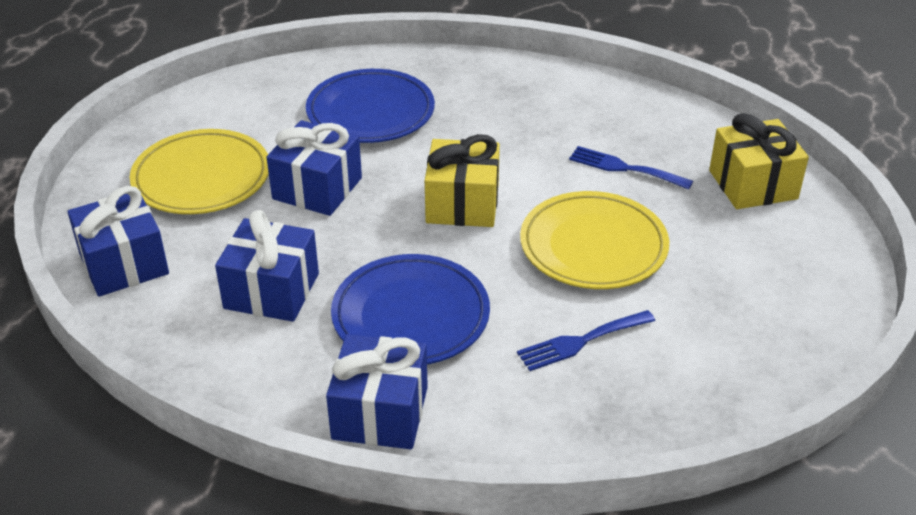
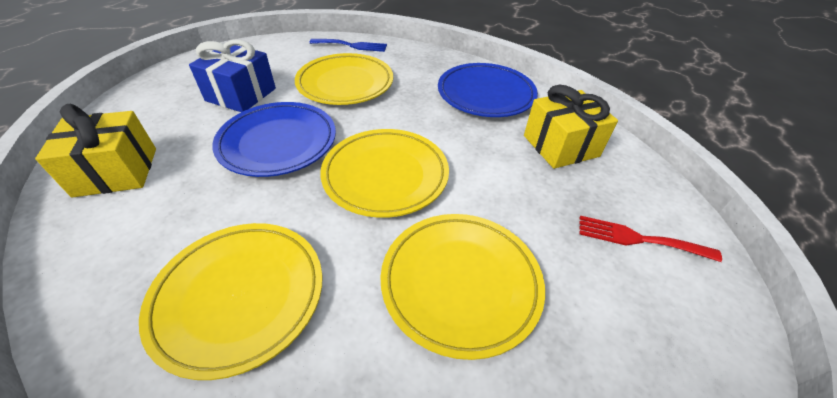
blue fork: [517,310,655,371] [569,146,693,190] = 2 -> [310,39,387,52] = 1
blue gift: [68,186,169,296] [215,210,319,322] [266,120,362,216] [326,334,428,449] = 4 -> [189,40,276,112] = 1
red fork: none = 0 -> [579,216,722,262] = 1
yellow plate: [130,129,269,214] [520,191,669,289] = 2 -> [139,223,322,380] [295,53,393,105] [320,129,449,218] [380,214,545,360] = 4

